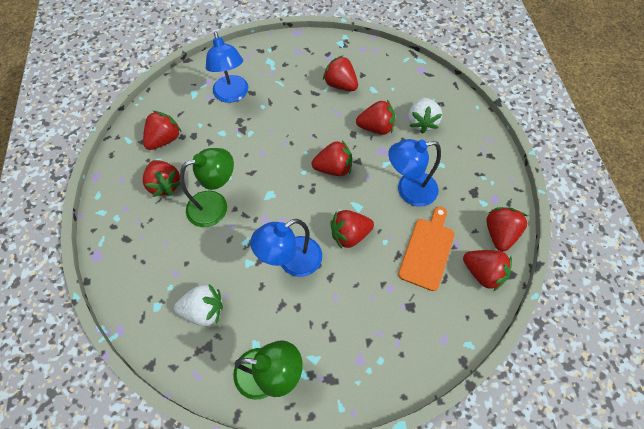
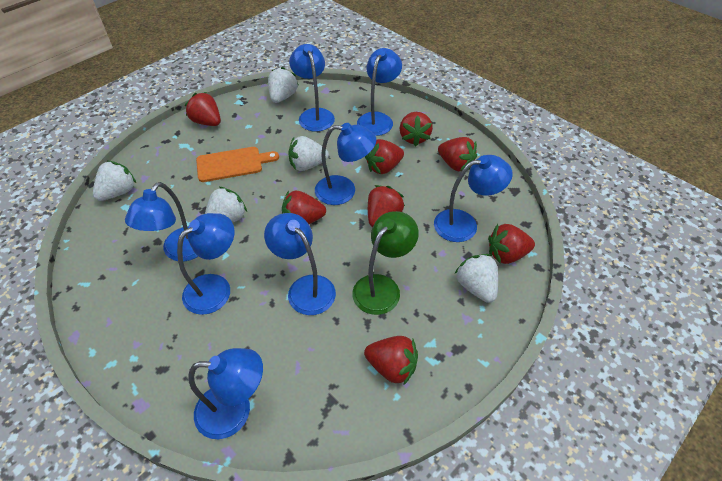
blue lamp: [206,31,248,103] [250,219,322,277] [388,139,441,207] = 3 -> [125,182,198,261] [177,213,235,315] [188,348,263,439] [264,213,336,315] [289,44,335,132] [315,123,376,205] [357,48,402,136] [434,155,513,242] = 8
green lamp: [180,148,234,227] [233,340,303,400] = 2 -> [352,211,419,315] = 1
white strawberry: [174,284,223,326] [408,98,442,134] = 2 -> [93,160,136,201] [205,186,247,223] [268,67,298,103] [288,136,329,171] [454,254,498,303] = 5

